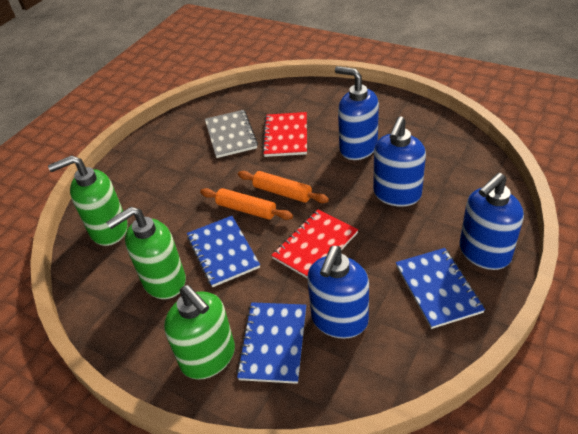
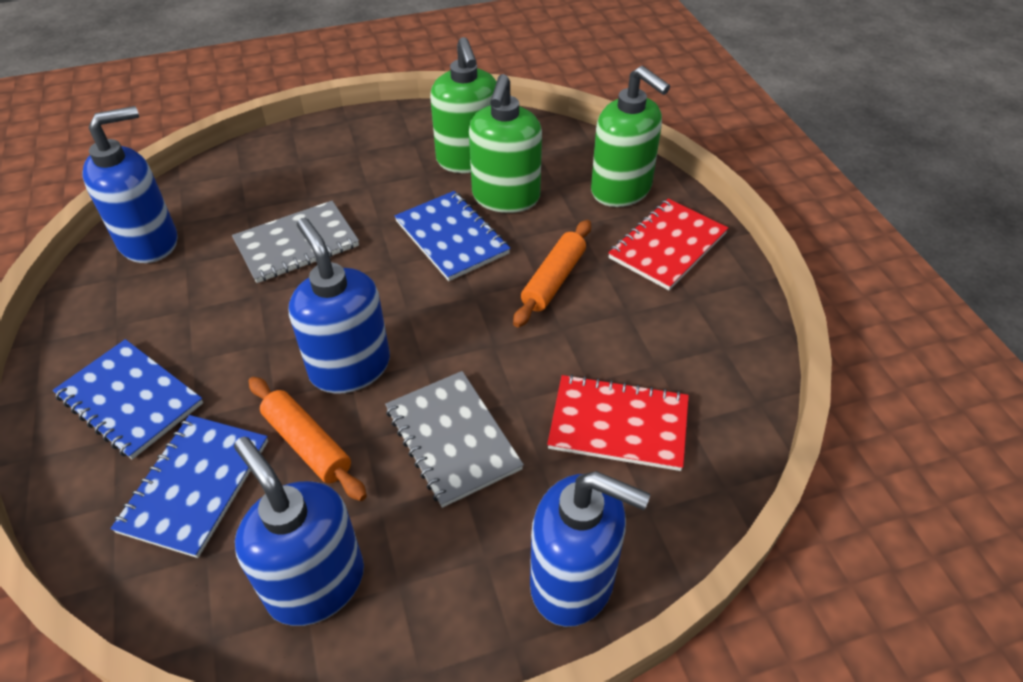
grey notebook: [205,110,258,158] = 1 -> [232,201,359,283] [385,371,524,508] = 2

